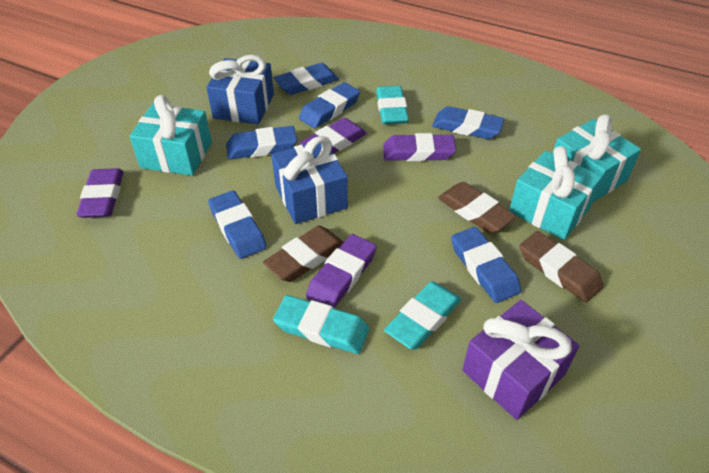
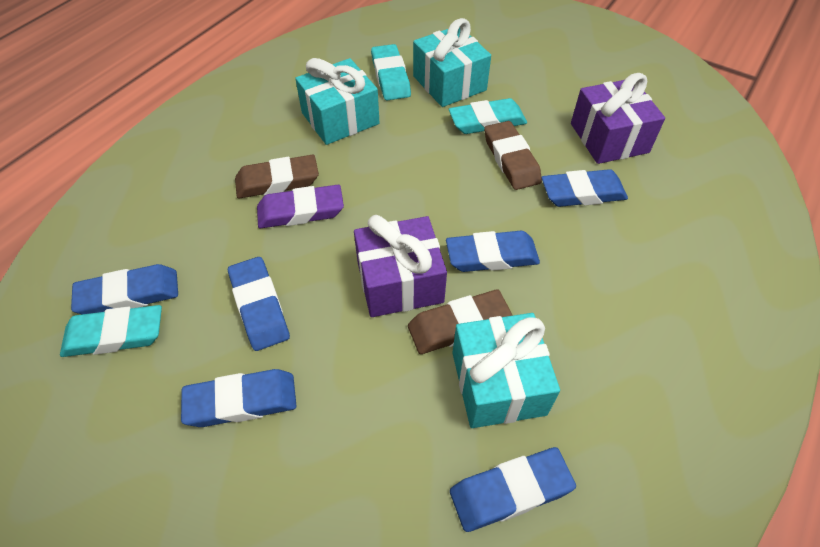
blue gift: [206,55,274,124] [271,136,348,224] = 2 -> none = 0
purple eraser: [76,168,123,218] [299,118,367,154] [306,234,377,308] [383,133,456,161] = 4 -> [257,185,344,228] = 1
purple gift: [462,300,580,420] = 1 -> [354,215,447,317] [571,73,665,164] = 2

